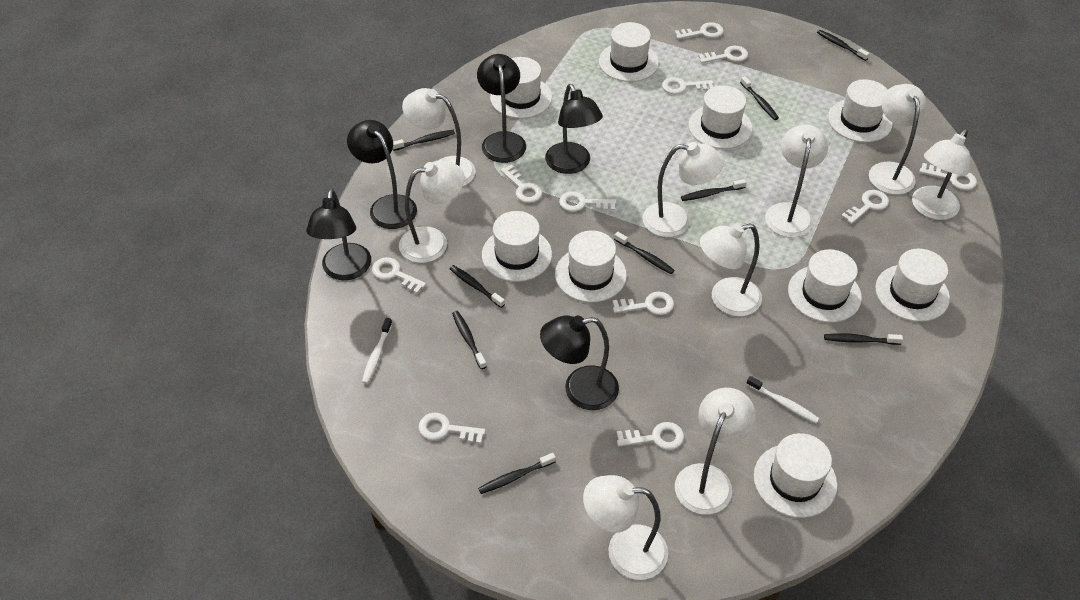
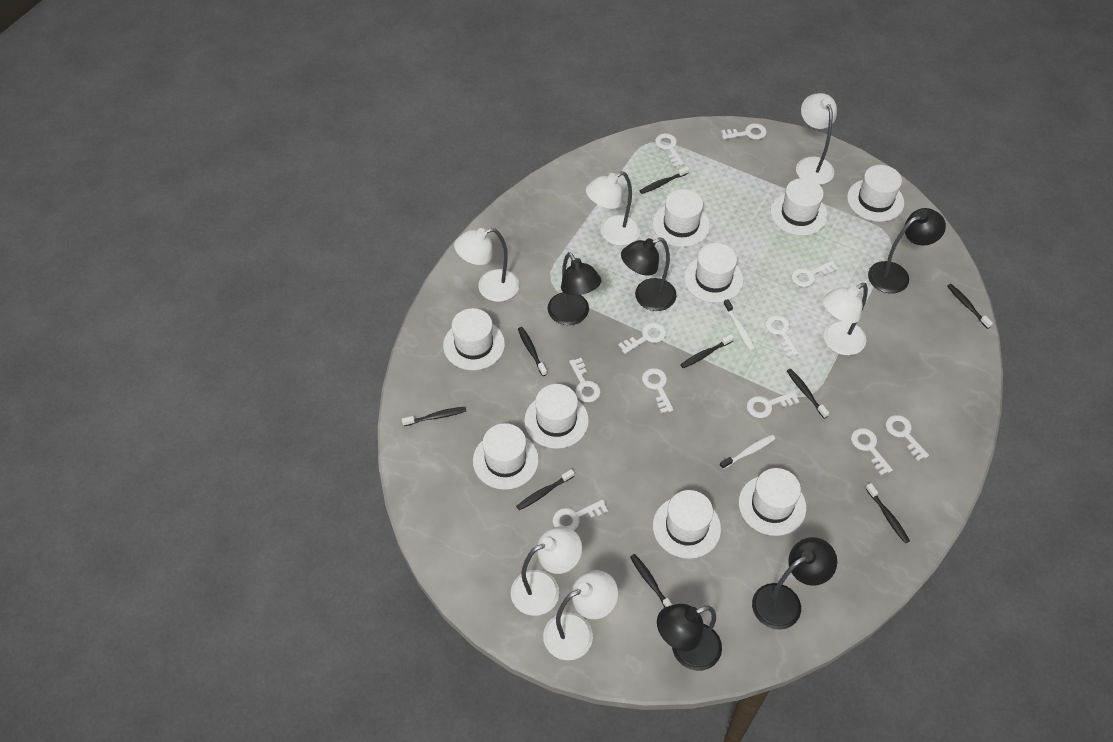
white lamp: [399,160,465,263] [402,88,475,186] [583,475,668,580] [642,142,724,237] [675,388,756,515] [700,223,762,316] [765,125,828,238] [869,84,926,195] [912,129,971,220] = 9 -> [454,228,519,302] [511,526,582,616] [543,570,618,660] [586,171,640,246] [796,93,837,185] [823,283,868,355] = 6

